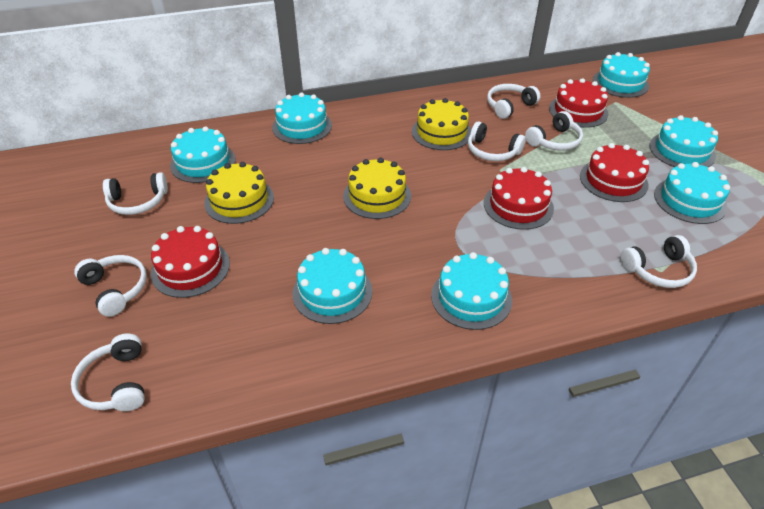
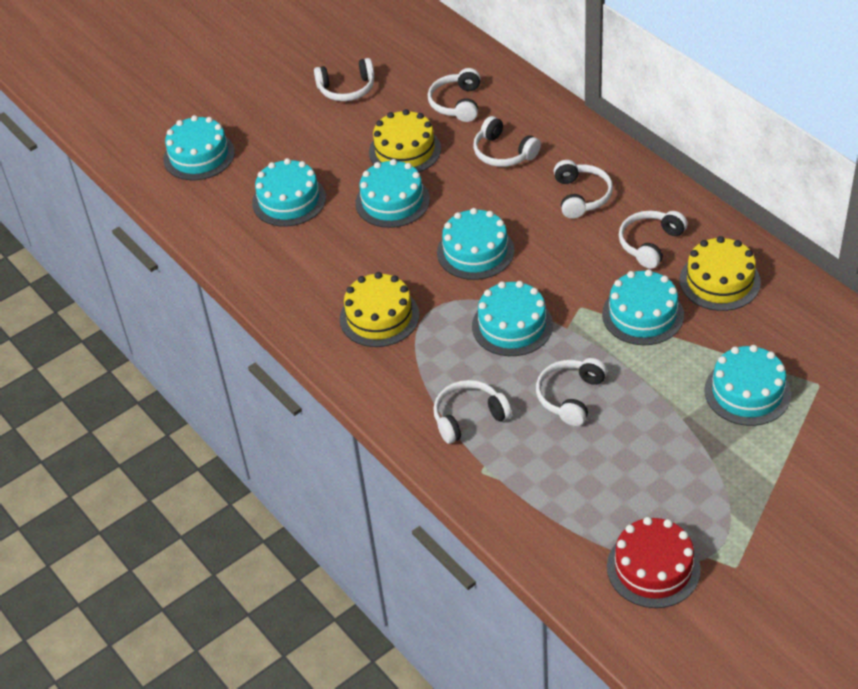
red cake: [151,226,230,298] [484,167,554,230] [549,78,608,128] [580,143,649,202] = 4 -> [607,517,701,608] = 1

